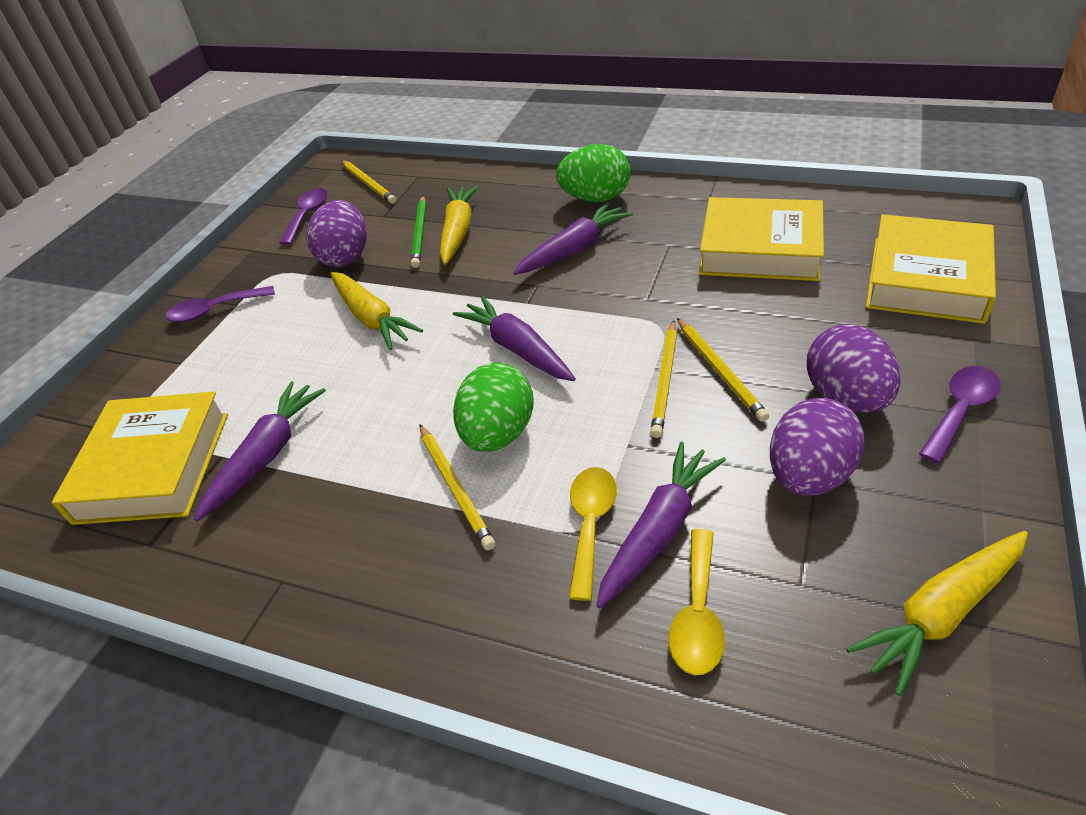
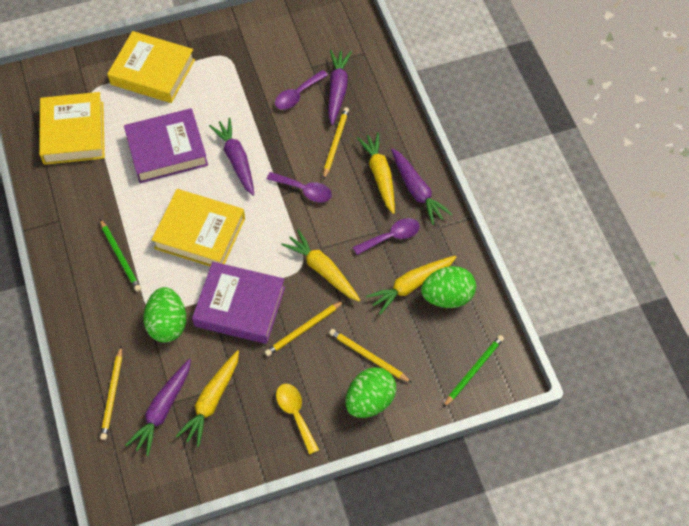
green egg: [453,363,534,452] [556,144,630,202] = 2 -> [144,287,186,343] [345,367,396,418] [421,266,476,308] = 3
green pencil: [411,196,426,268] = 1 -> [100,219,141,292] [443,335,504,407] = 2
purple book: none = 0 -> [124,108,208,183] [192,262,285,344] = 2
purple egg: [306,200,366,267] [770,398,865,496] [807,324,901,413] = 3 -> none = 0
yellow carrot: [330,272,423,350] [440,186,478,265] [846,531,1028,696] = 3 -> [176,350,239,447] [281,230,360,302] [357,132,395,214] [366,256,457,315] = 4
yellow spoon: [569,467,617,601] [669,529,725,675] = 2 -> [276,384,319,455] = 1

